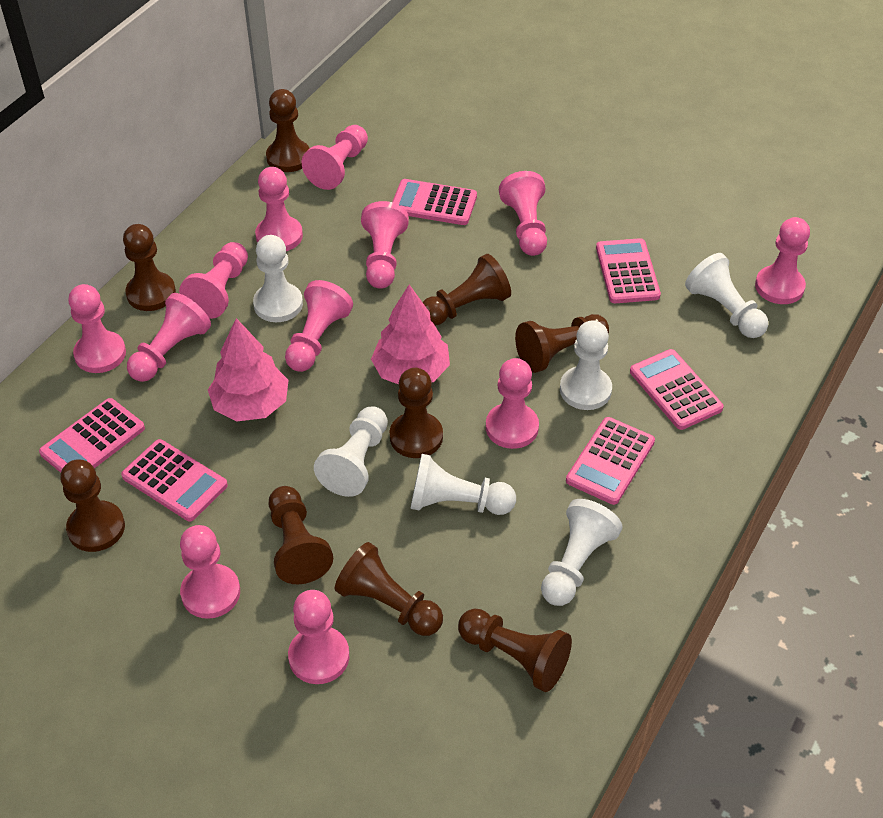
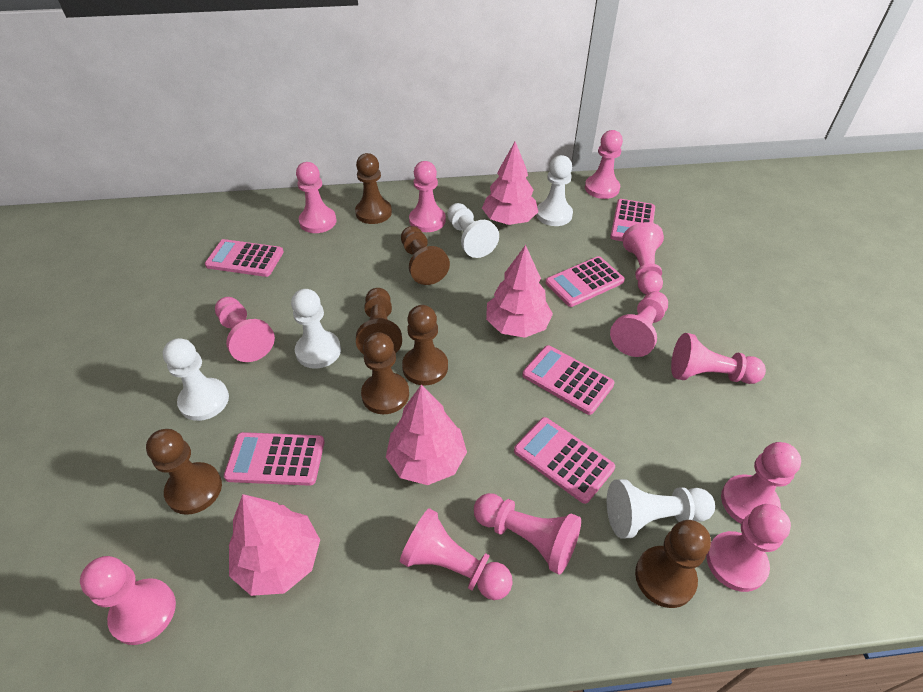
brown pawn: [60,459,125,552] [123,224,176,311] [266,89,310,172] [268,486,333,584] [335,542,443,636] [390,368,443,458] [423,254,511,326] [458,609,572,692] [515,314,609,373] = 9 -> [146,429,222,515] [355,153,392,224] [356,288,402,354] [361,332,409,414] [401,226,450,285] [402,305,448,385] [635,520,711,608] = 7
pink tree: [208,318,289,421] [371,285,450,384] = 2 -> [229,494,320,596] [386,385,467,485] [482,142,538,225] [486,245,553,338] = 4
white pawn: [253,235,303,322] [314,406,388,497] [410,454,516,515] [541,499,622,606] [560,320,612,410] [685,253,768,338] = 6 -> [163,338,229,421] [291,289,341,369] [447,203,499,258] [536,155,573,226] [607,479,715,539] = 5

